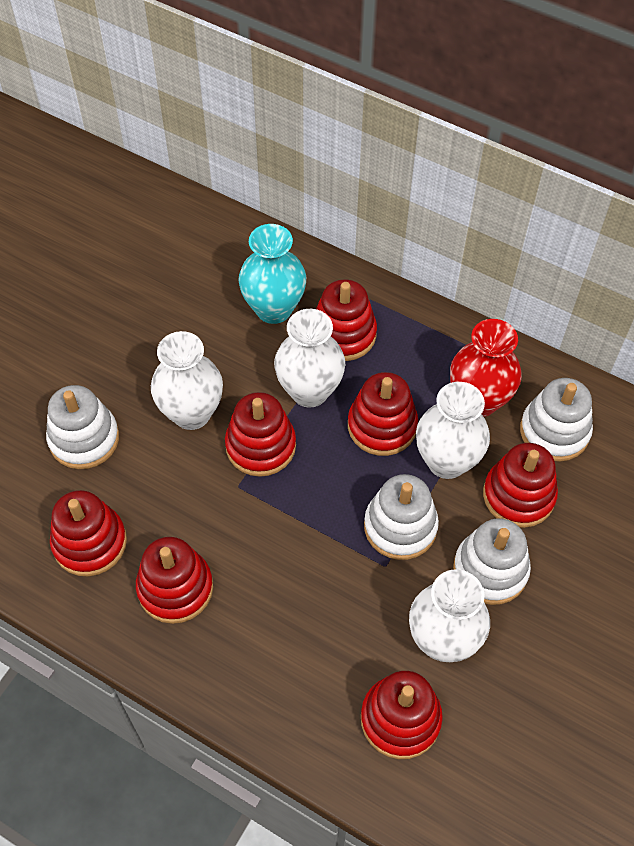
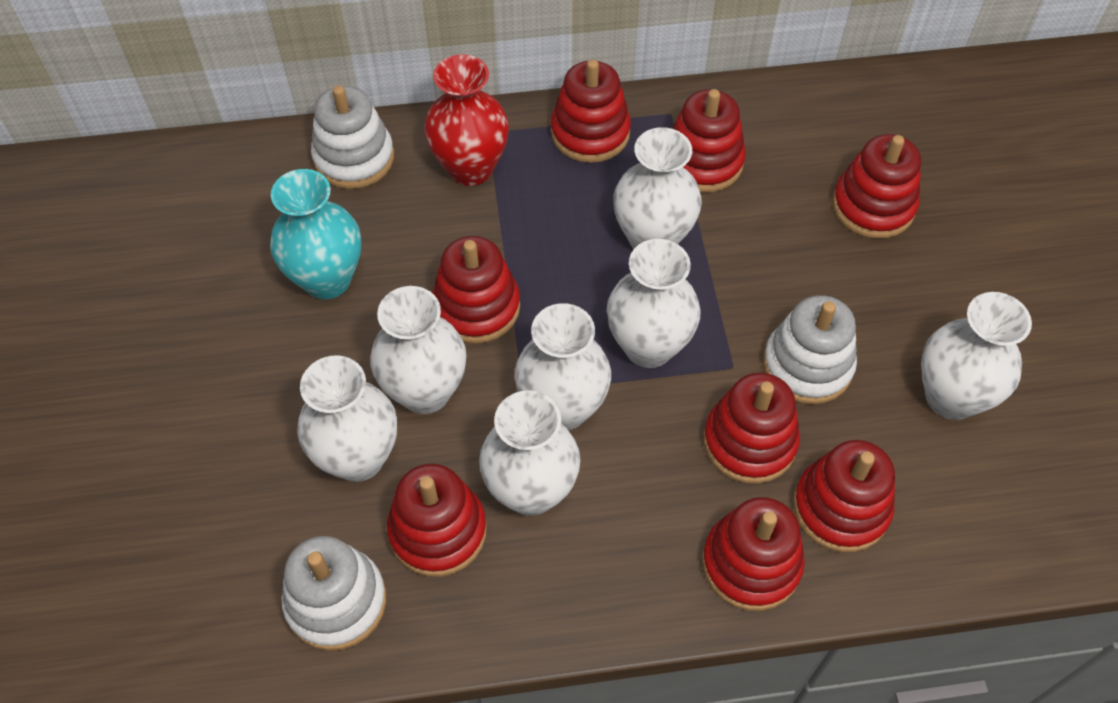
red stacking toy: [50,490,127,576] [136,537,213,624] [225,392,296,477] [316,279,377,361] [348,372,418,456] [361,671,443,759] [483,443,558,528] = 7 -> [387,464,487,577] [432,236,520,344] [551,59,631,163] [672,89,746,193] [702,497,805,611] [703,373,800,484] [793,440,895,552] [832,134,921,239] = 8
white stacking toy: [46,385,119,469] [364,474,439,560] [453,518,531,605] [520,378,593,462] = 4 -> [281,536,386,651] [311,85,394,189] [763,295,857,404] = 3
white vase: [151,331,223,430] [274,309,345,407] [409,569,490,662] [416,382,490,479] = 4 -> [297,355,397,482] [370,286,466,414] [479,390,580,516] [515,303,611,430] [607,239,701,368] [613,127,702,249] [921,292,1032,420] = 7

